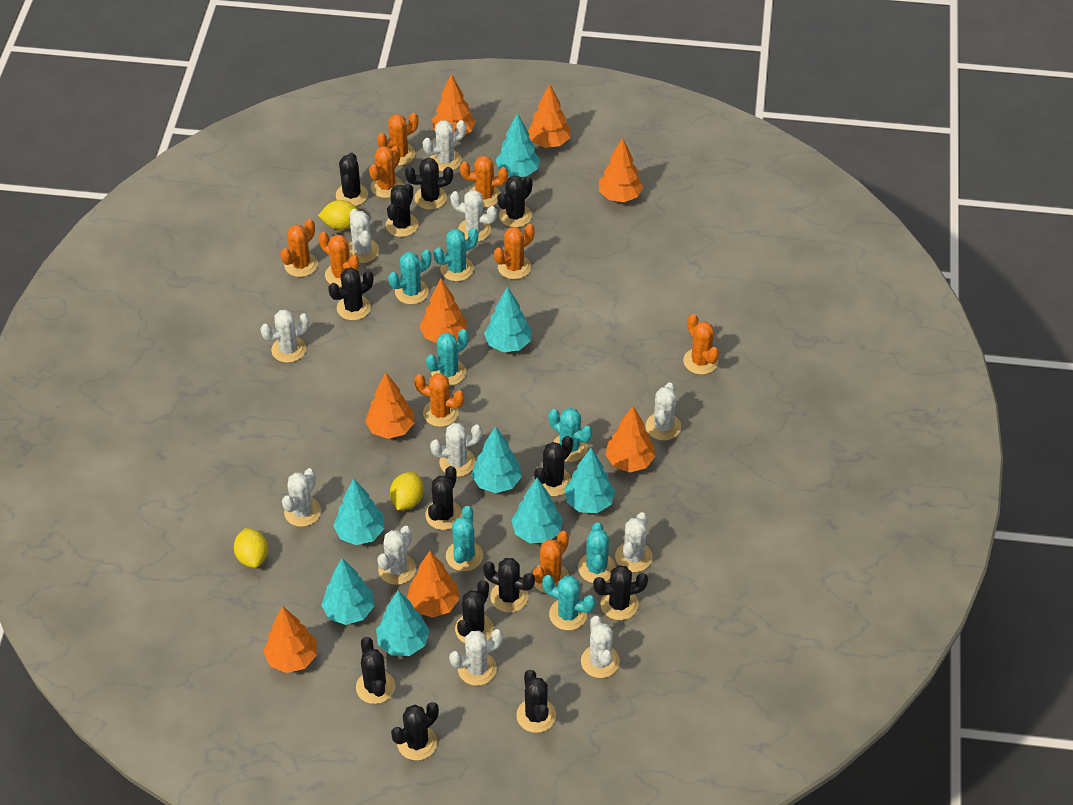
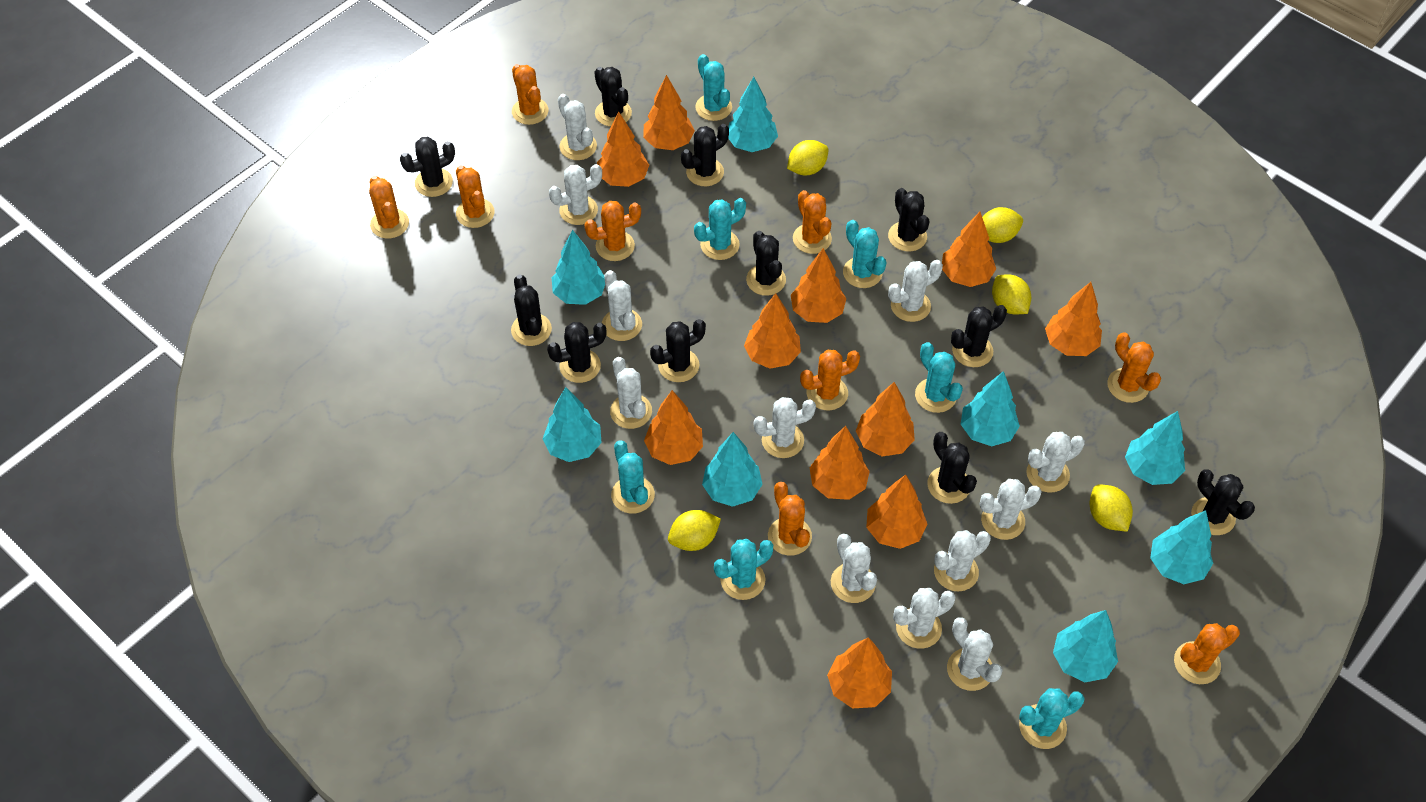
black cactus: [328,267,373,320] [336,153,368,206] [356,637,395,704] [386,183,419,237] [391,702,439,761] [405,158,453,210] [425,466,462,530] [455,580,494,643] [483,558,535,613] [497,175,533,227] [516,670,556,733] [534,436,573,496] [593,565,648,620] = 13 -> [400,137,455,197] [511,274,552,346] [547,322,607,383] [594,67,632,127] [650,319,706,382] [681,124,729,186] [746,231,786,296] [888,188,930,251] [927,432,977,504] [951,305,1007,367] [1191,469,1255,535] = 11
orange tree: [263,606,317,673] [365,373,414,439] [407,551,460,618] [419,279,466,343] [432,74,476,134] [528,83,570,148] [599,138,643,202] [605,406,655,472] = 8 -> [597,112,649,187] [643,75,695,150] [644,390,703,465] [744,293,801,369] [791,248,847,323] [809,426,870,500] [827,637,892,708] [856,382,915,456] [866,475,927,549] [942,212,996,287] [1045,282,1102,356] = 11
white cactus: [260,310,309,363] [282,468,321,527] [348,209,379,263] [377,526,416,585] [423,120,466,172] [430,423,482,477] [449,629,503,686] [450,190,497,242] [581,616,620,678] [615,512,653,572] [646,383,681,440] = 11 -> [549,164,602,225] [558,94,597,160] [602,270,642,341] [610,357,652,429] [754,397,816,458] [831,534,877,603] [888,260,943,322] [893,588,955,649] [934,530,991,592] [947,617,1003,691] [980,479,1042,540] [1026,432,1085,493] = 12
yellow lemon: [234,528,268,568] [318,200,359,230] [390,472,424,510] = 3 -> [668,510,721,551] [787,140,829,175] [982,207,1023,243] [992,274,1031,314] [1089,484,1133,532] = 5

